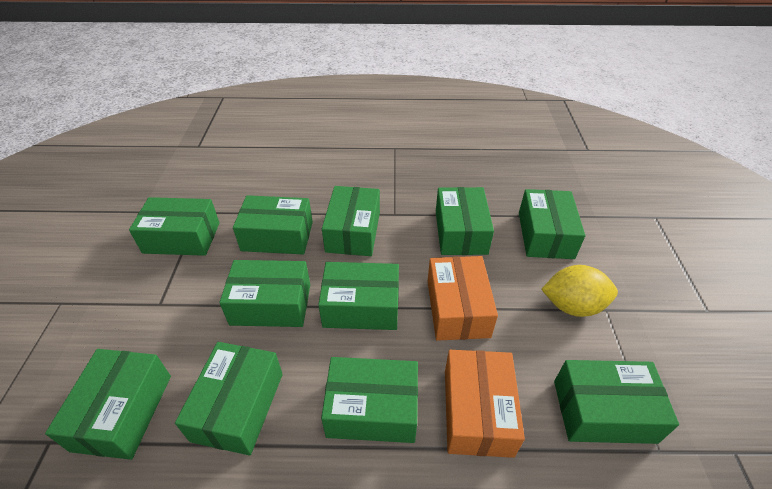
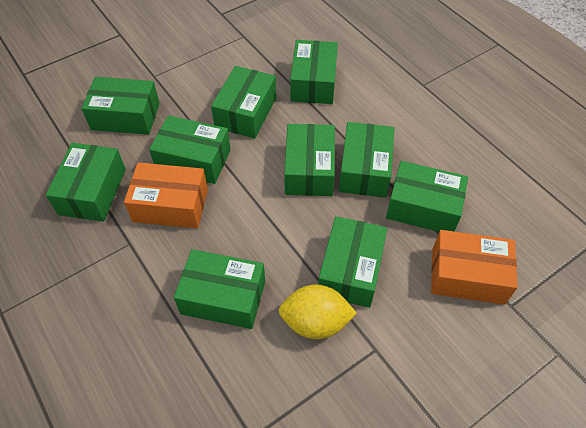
green box: [45,349,171,460] [129,197,220,256] [175,342,283,456] [219,260,310,327] [233,195,313,255] [318,262,399,330] [321,357,418,443] [322,186,380,256] [436,187,494,255] [519,189,585,259] [554,360,679,444] = 11 -> [46,143,126,221] [81,77,160,135] [149,115,231,184] [174,249,265,329] [211,66,276,139] [284,124,335,196] [290,40,338,104] [318,216,387,308] [339,122,394,198] [386,161,468,232] = 10

